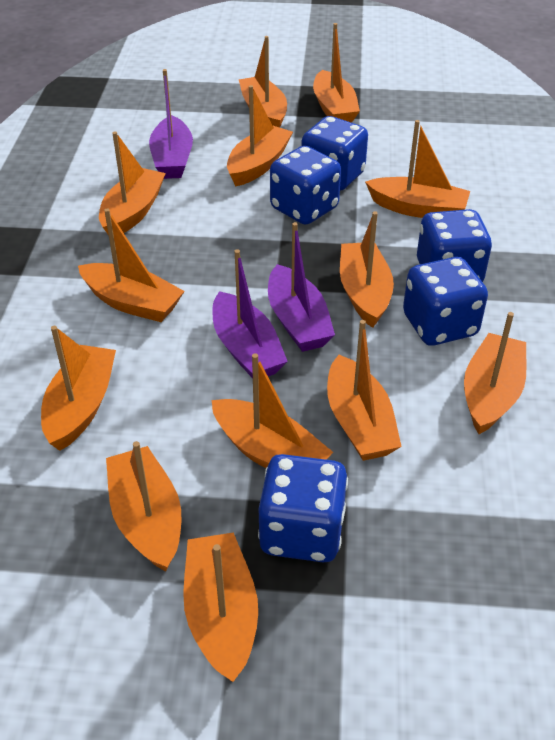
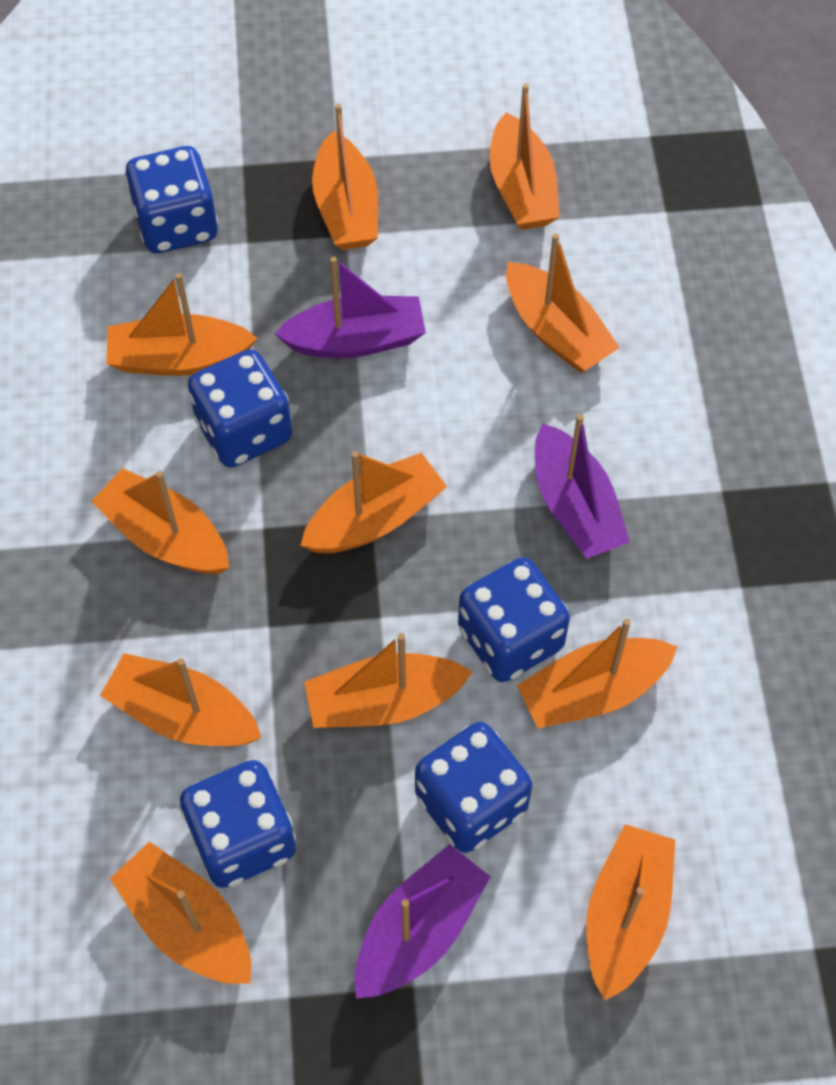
orange boat: [41,326,116,451] [78,209,185,322] [99,131,166,234] [106,441,182,572] [183,532,258,682] [212,353,333,468] [227,85,293,186] [239,36,287,128] [313,23,360,123] [327,320,402,461] [340,211,394,328] [365,120,470,218] [464,312,527,434] = 13 -> [91,468,229,574] [100,653,262,746] [106,273,258,376] [110,842,251,984] [300,451,447,553] [304,633,472,728] [312,104,378,250] [490,84,560,230] [506,233,620,373] [517,619,678,729] [586,824,675,1000] = 11

